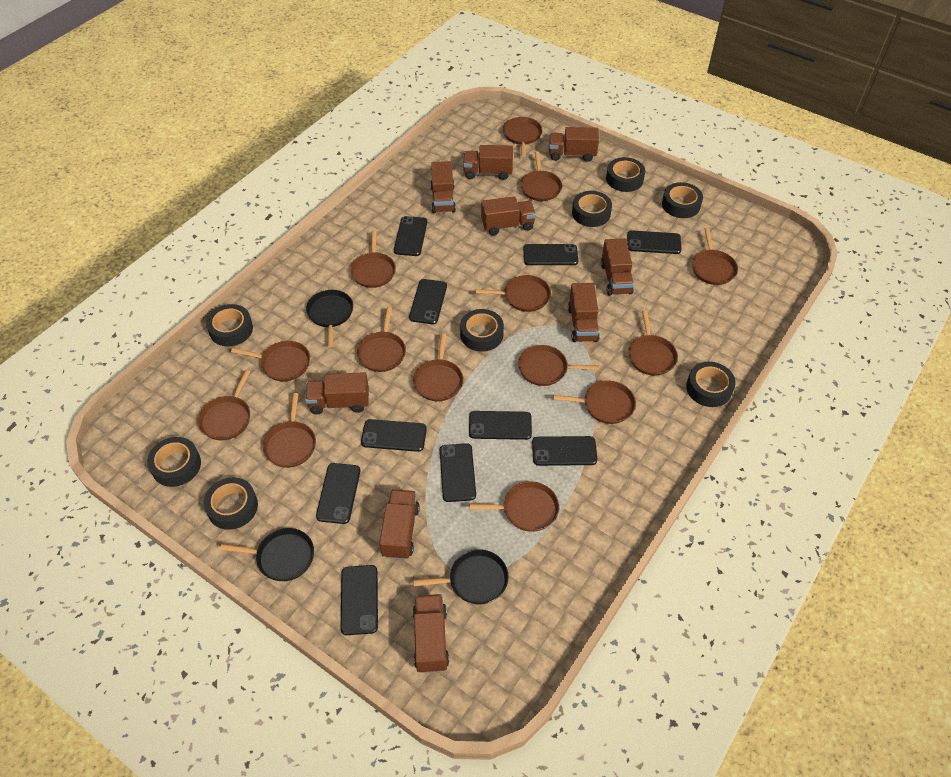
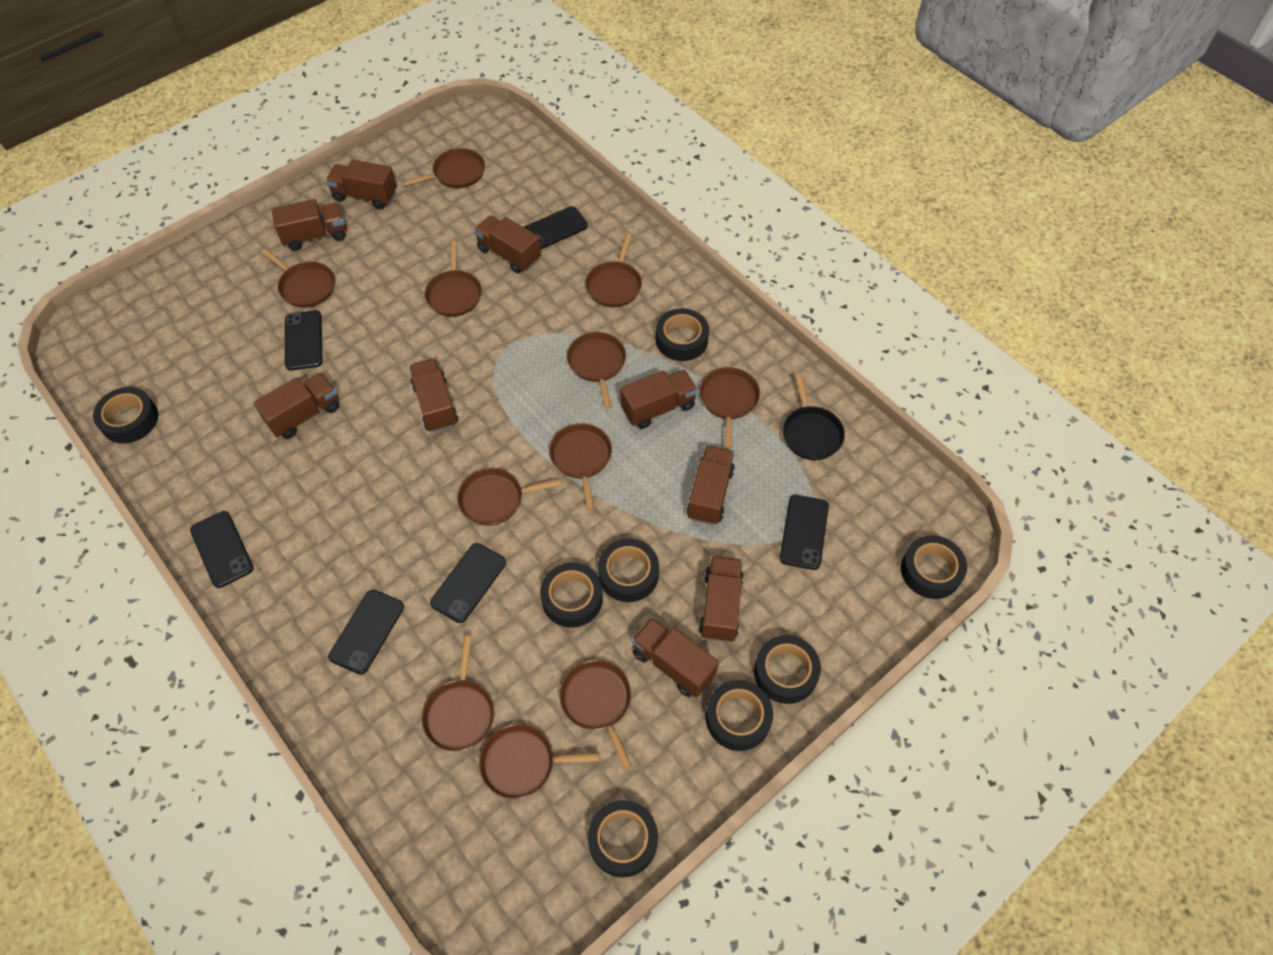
black pan: [220,528,314,581] [306,290,353,347] [413,549,508,605] = 3 -> [783,373,845,460] = 1
black phone: [316,463,360,524] [340,565,378,635] [361,419,427,452] [394,216,427,256] [409,279,447,324] [440,443,476,502] [469,411,532,440] [524,244,578,265] [532,436,597,466] [627,230,682,254] = 10 -> [190,511,254,588] [285,310,323,370] [329,590,404,675] [430,543,506,623] [524,206,588,249] [780,495,829,570] = 6
brown pan: [198,370,250,440] [231,341,310,381] [263,393,316,468] [350,230,396,288] [357,307,406,372] [413,333,463,401] [469,481,559,532] [475,275,551,312] [503,117,542,157] [518,345,599,386] [520,151,562,201] [553,381,636,424] [628,310,678,376] [692,228,738,285] = 14 -> [262,249,335,308] [402,148,485,188] [422,636,495,751] [425,241,482,317] [457,468,562,526] [479,724,600,799] [549,423,612,511] [559,660,632,769] [567,332,626,409] [585,234,642,307] [699,367,760,449] = 11

